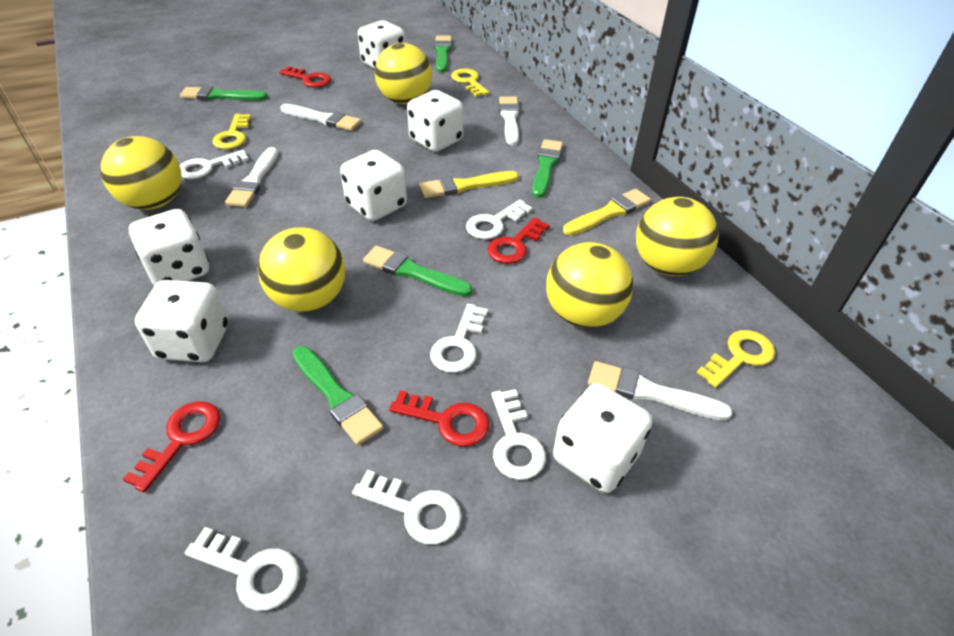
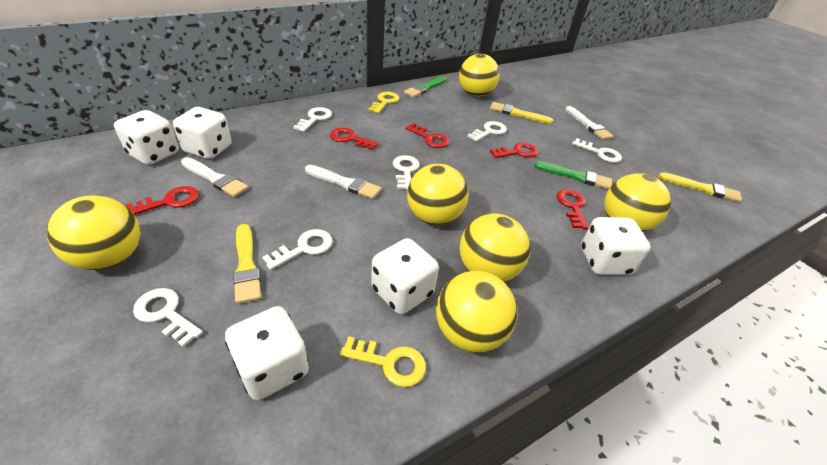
green brush: [180,86,268,100] [293,346,383,445] [363,246,472,297] [434,35,452,72] [532,139,563,198] = 5 -> [404,76,447,98] [534,161,612,189] = 2
red key: [123,401,220,492] [279,66,331,88] [389,390,489,447] [487,217,549,264] = 4 -> [126,186,199,215] [330,127,379,150] [405,123,449,148] [490,143,538,158] [557,189,589,229] = 5
white brush: [225,147,278,207] [280,104,361,131] [499,96,520,145] [588,361,732,421] = 4 -> [181,157,249,197] [305,165,381,199] [565,106,614,140] = 3
white dice: [129,209,209,286] [135,280,228,362] [340,150,407,221] [358,20,405,69] [407,90,463,152] [553,383,652,493] = 6 -> [114,110,179,165] [173,107,232,159] [225,306,309,400] [371,238,439,315] [581,217,650,275] = 5
yellow ball: [100,136,182,210] [257,227,345,312] [375,43,432,104] [546,242,633,328] [636,197,719,276] = 5 -> [47,195,140,270] [407,164,469,225] [436,271,517,352] [459,54,500,97] [460,213,530,282] [604,173,671,232] = 6
yellow brush: [420,171,519,198] [563,189,651,235] = 2 -> [233,224,261,304] [490,102,553,124] [658,172,742,203] = 3
yellow key: [212,114,251,149] [451,68,489,97] [697,330,775,388] = 3 -> [340,336,426,387] [368,92,399,113] = 2

